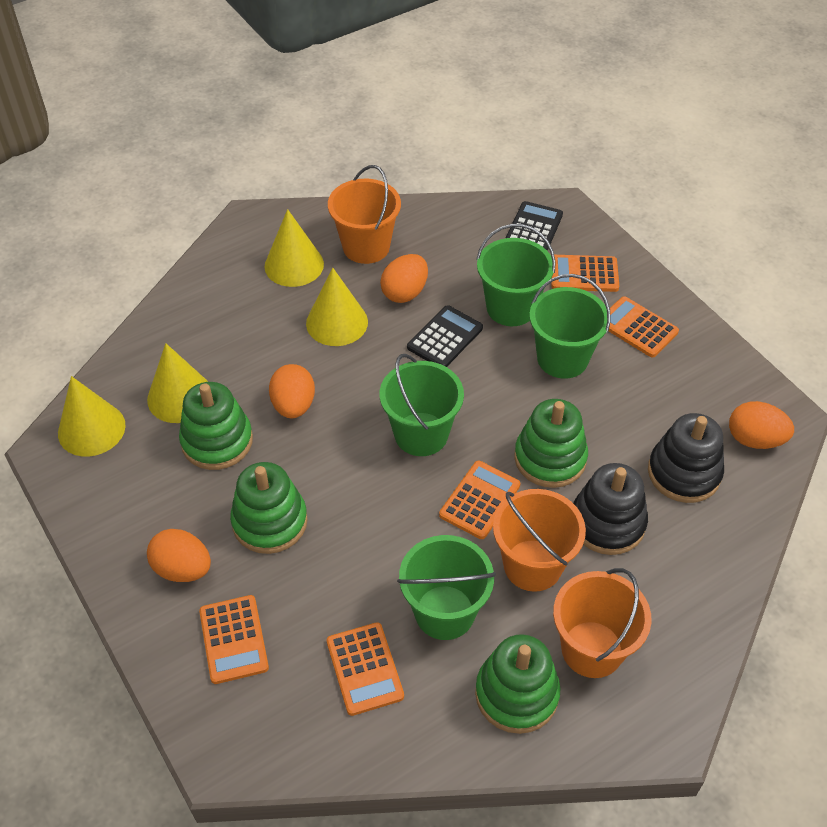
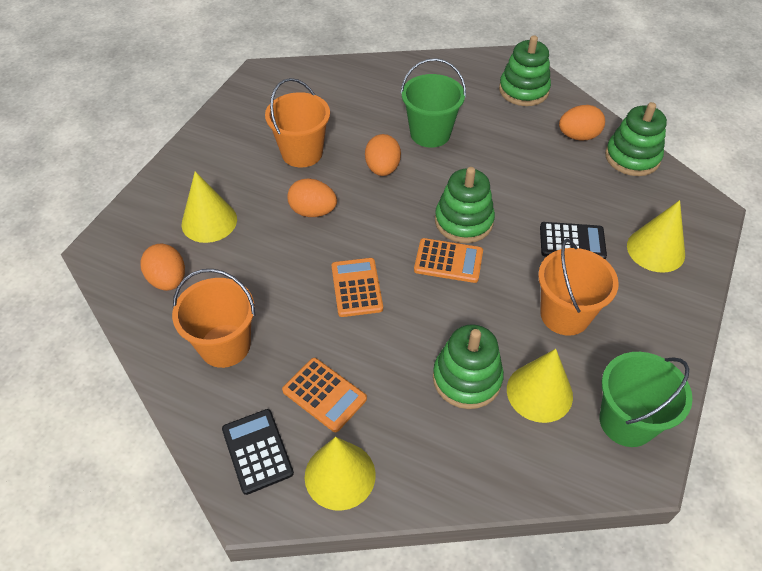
black stacking toy: [573,463,648,555] [648,413,724,503] = 2 -> none = 0
green bucket: [380,354,464,456] [397,535,496,640] [476,224,556,326] [529,274,611,378] = 4 -> [401,58,466,148] [600,352,693,447] = 2
orange calculator: [199,595,269,684] [327,622,404,716] [439,461,521,539] [551,255,619,292] [609,296,679,358] = 5 -> [282,358,367,432] [331,258,383,317] [414,238,483,283] = 3

